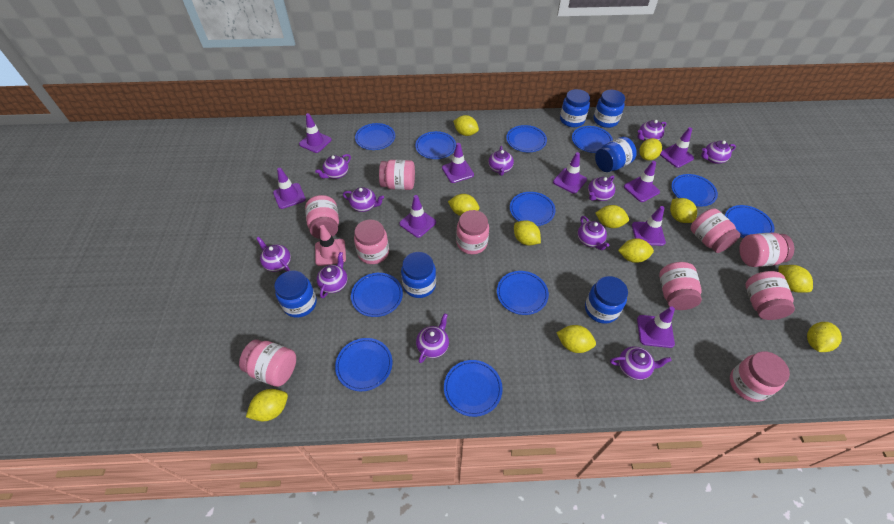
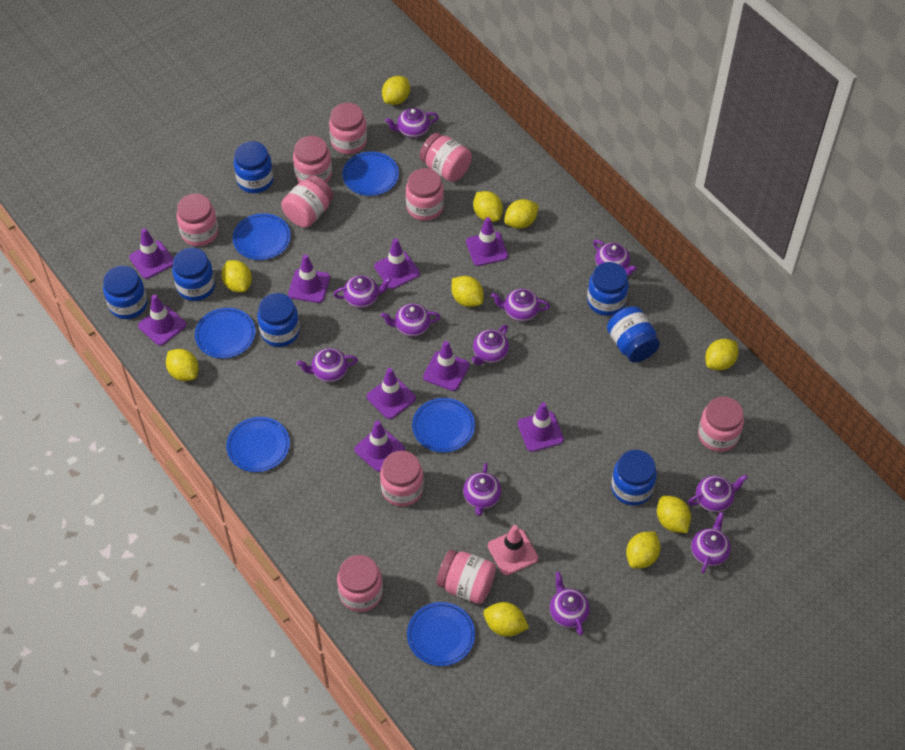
blue jar: [274,270,317,318] [401,252,436,298] [560,89,590,127] [585,276,628,324] [594,90,625,128] [595,137,637,172] = 6 -> [103,266,147,319] [172,248,215,301] [234,141,274,193] [257,293,300,347] [587,262,629,316] [607,306,660,363] [611,450,657,506] = 7
blue plate: [335,338,392,391] [351,273,403,317] [355,123,395,150] [415,131,456,159] [444,360,503,417] [497,271,549,315] [506,125,547,152] [510,192,556,226] [572,126,613,153] [671,174,718,206] [725,205,775,238] = 11 -> [195,308,256,358] [226,417,290,472] [232,213,291,260] [342,152,399,196] [407,602,475,666] [412,398,475,452] = 6
yellow lemon: [246,389,288,421] [448,194,479,216] [453,115,479,136] [514,220,541,245] [557,325,596,353] [595,205,629,228] [618,238,654,263] [639,138,662,161] [670,198,697,223] [779,265,813,293] [807,322,842,352] = 11 -> [166,349,199,381] [222,260,252,292] [382,76,410,105] [451,276,484,307] [473,191,503,222] [483,602,529,637] [504,199,539,229] [626,532,660,569] [657,496,691,533] [705,339,738,371] = 10

